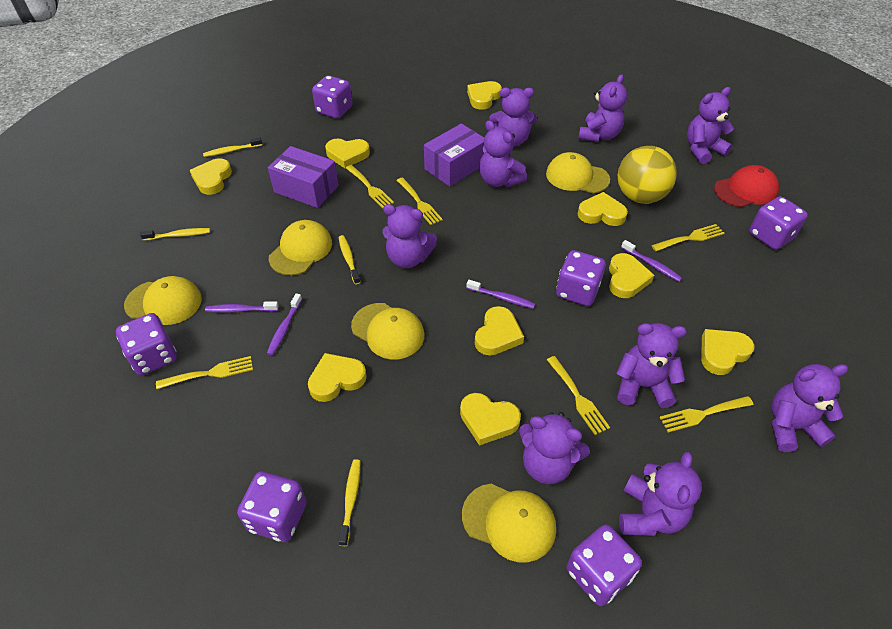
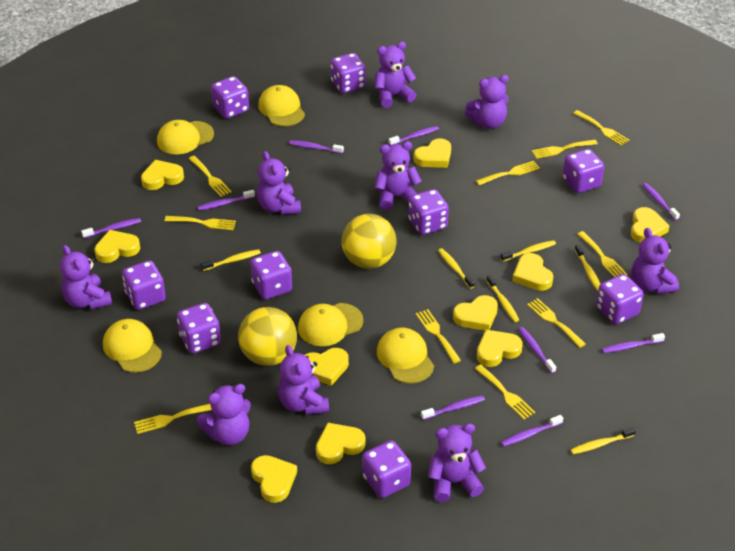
purple box: [268,146,339,208] [424,123,485,187] = 2 -> none = 0
purple dice: [116,313,177,375] [237,472,307,542] [312,75,353,119] [556,250,606,306] [567,525,642,606] [749,196,808,250] = 6 -> [122,260,166,310] [177,303,221,354] [211,76,249,119] [250,251,292,299] [331,53,366,93] [362,440,411,498] [408,189,449,235] [563,149,604,193] [596,274,644,324] = 9
purple toothbrush: [205,301,279,313] [267,293,302,356] [466,280,535,309] [621,240,682,282] = 4 -> [81,218,141,238] [198,190,255,211] [289,140,344,154] [389,126,439,145] [421,395,485,420] [501,415,563,447] [518,327,556,374] [602,333,665,353] [642,183,680,220] = 9
red cap: [714,165,779,207] = 1 -> none = 0
yellow ball: [618,146,677,204] = 1 -> [238,307,297,366] [342,214,396,269] = 2
yellow fork: [156,356,253,389] [346,165,394,209] [396,178,443,225] [547,356,610,435] [651,224,724,251] [659,396,754,433] = 6 -> [134,404,212,434] [164,216,236,230] [189,156,232,197] [416,309,461,363] [474,364,535,420] [476,161,540,185] [527,298,586,348] [532,140,598,159] [573,110,629,146] [577,231,628,277] = 10
yellow heart: [190,158,232,195] [308,353,367,402] [325,139,370,168] [460,393,521,446] [467,81,502,110] [475,306,524,355] [578,192,628,226] [609,253,654,298] [701,329,755,375] = 9 -> [94,230,140,263] [141,160,184,190] [251,455,297,503] [305,348,349,386] [316,423,365,464] [414,138,451,168] [453,295,498,331] [477,330,522,367] [512,253,553,291] [631,207,670,243] = 10
yellow toothbrush: [140,228,210,241] [203,137,262,157] [338,235,360,285] [338,459,360,546] = 4 -> [201,249,261,271] [438,248,475,289] [486,275,519,322] [500,240,556,262] [571,427,636,454] [575,244,600,291] = 6

